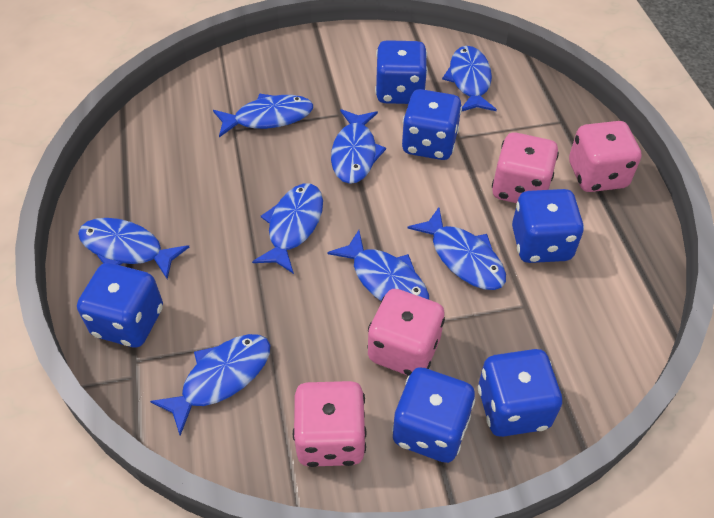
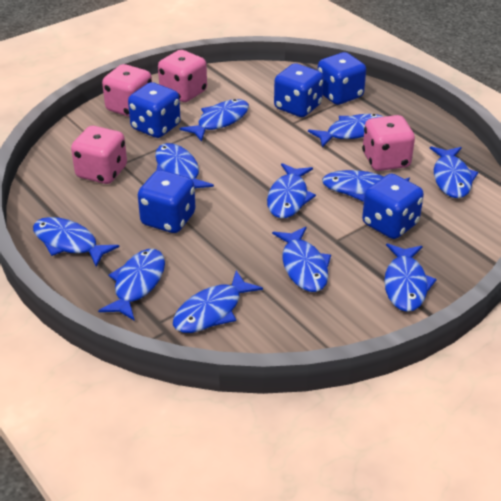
blue dice: [77,263,163,347] [375,40,428,104] [392,367,475,463] [402,89,462,160] [478,349,562,437] [512,189,584,263] = 6 -> [128,82,181,138] [138,170,196,233] [274,63,323,117] [318,52,366,105] [362,173,424,239] = 5
blue fish: [78,218,189,279] [150,334,270,436] [213,94,313,137] [252,183,323,274] [327,230,429,301] [331,109,386,184] [407,207,506,290] [442,46,497,111] = 8 -> [33,217,119,267] [98,249,165,321] [155,143,214,189] [173,270,263,333] [180,99,249,142] [267,163,316,218] [272,227,331,292] [308,114,383,148] [322,170,410,202] [384,243,437,312] [430,146,478,198] = 11

